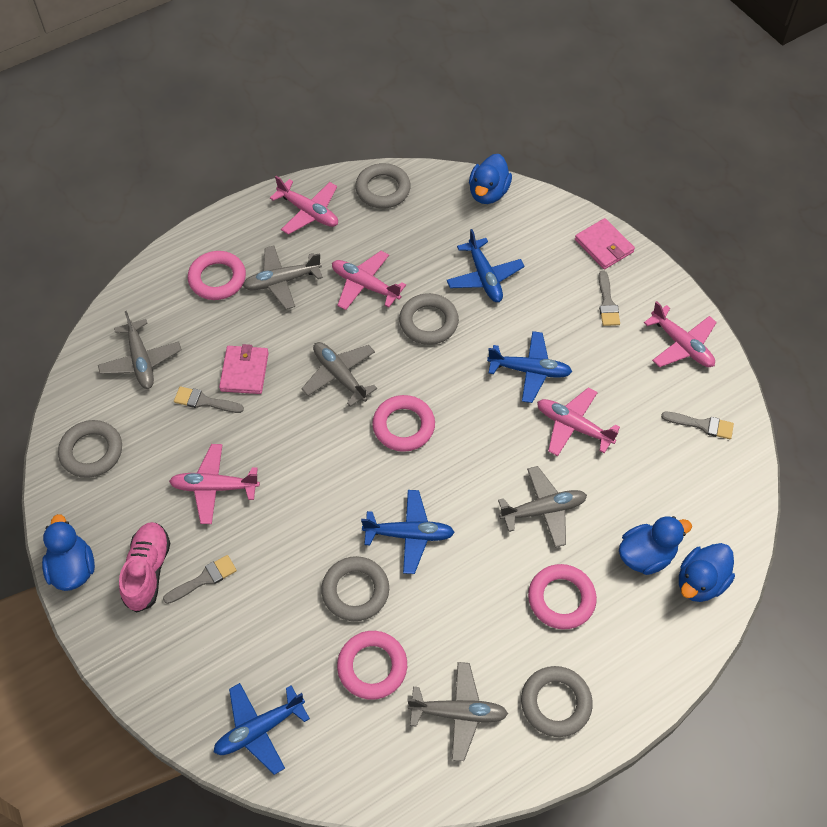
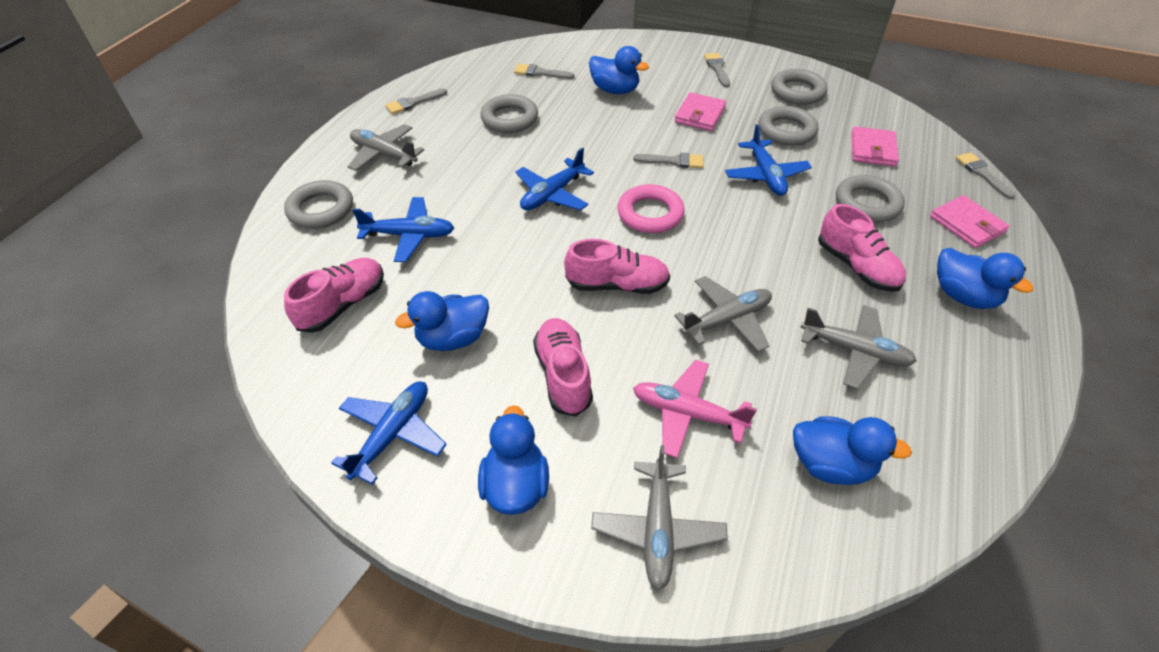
blue duck: [42,514,95,591] [469,154,512,204] [619,516,692,575] [679,543,735,602] = 4 -> [395,291,489,351] [478,405,549,515] [589,46,649,94] [793,416,912,485] [937,248,1033,309] = 5
grey brush: [163,555,237,604] [174,386,244,413] [599,270,620,326] [661,412,734,439] = 4 -> [385,88,447,114] [514,64,575,79] [633,153,704,168] [704,53,730,87] [956,153,1016,199] = 5
grey plane: [98,311,182,389] [243,245,323,309] [302,342,377,407] [407,662,508,761] [498,466,587,548] = 5 -> [348,124,424,171] [591,445,728,590] [674,276,772,352] [801,305,917,389] = 4
pink plane: [169,444,260,524] [270,176,338,235] [332,251,406,310] [537,387,620,456] [644,301,717,367] = 5 -> [633,360,757,458] = 1
pink ring: [188,251,246,300] [337,631,407,700] [372,395,435,452] [528,564,597,630] = 4 -> [618,184,685,233] = 1
pink shoe: [119,522,170,613] = 1 -> [284,258,384,333] [533,318,593,416] [564,239,670,294] [818,204,906,292] = 4
pink wallet: [219,344,269,394] [575,218,635,269] = 2 -> [674,92,726,131] [851,126,899,166] [930,195,1009,248] = 3

